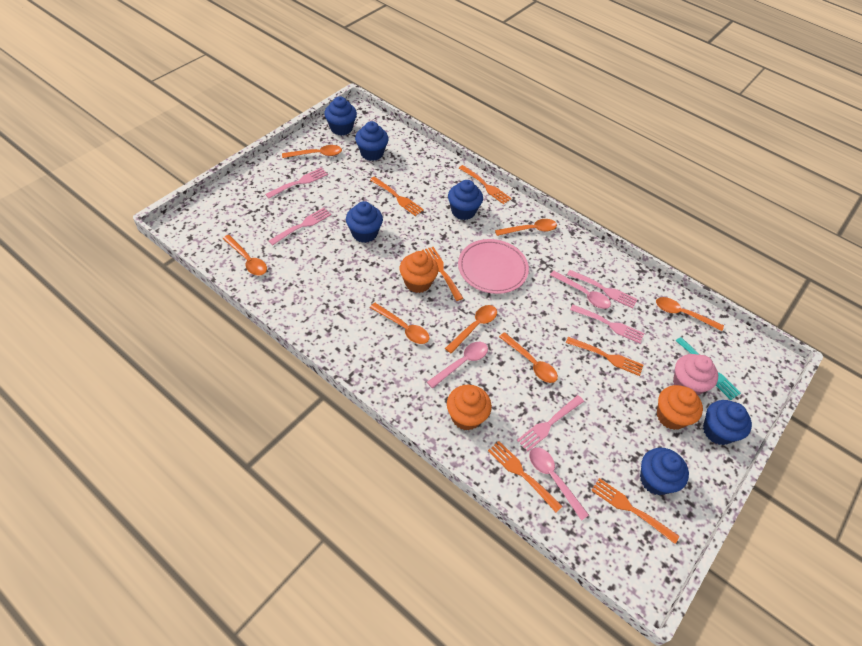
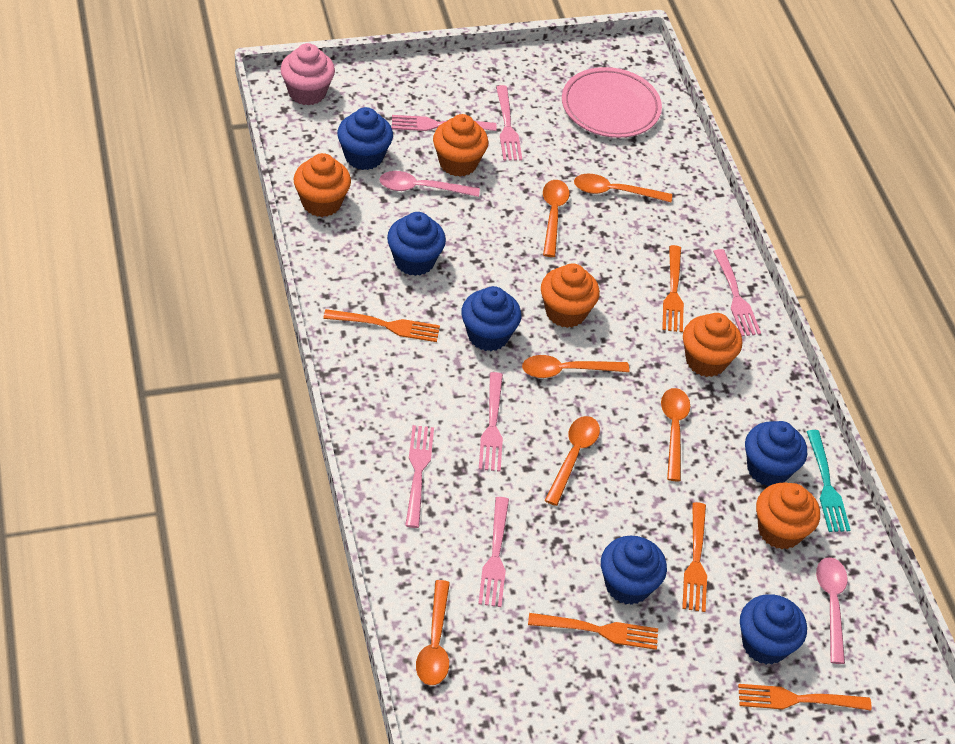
orange cupcake: [400,251,439,293] [447,385,492,430] [657,385,703,430] = 3 -> [293,153,351,217] [433,114,488,177] [541,264,600,328] [683,313,742,377] [756,483,820,549] = 5
orange fork: [370,177,424,216] [422,247,463,301] [459,165,512,204] [488,441,562,512] [566,337,643,376] [591,478,679,544] = 6 -> [323,309,440,342] [528,613,658,650] [662,245,684,333] [682,502,707,612] [738,684,871,711] = 5
orange spoon: [223,235,267,275] [282,145,342,158] [370,303,429,344] [445,305,497,354] [495,219,557,236] [499,332,558,383] [656,297,724,331] = 7 -> [416,580,450,685] [522,355,629,378] [543,180,570,257] [544,416,600,506] [574,174,672,202] [661,388,690,481] = 6
pink fork: [265,168,328,198] [269,208,332,245] [517,395,584,451] [567,270,638,309] [570,304,644,344] = 5 -> [392,115,497,131] [405,425,434,528] [478,497,509,607] [479,372,503,472] [496,85,522,161] [713,249,761,336] = 6
pink spoon: [427,342,488,388] [529,447,589,521] [550,271,611,309] = 3 -> [379,171,480,197] [816,557,848,664] = 2

